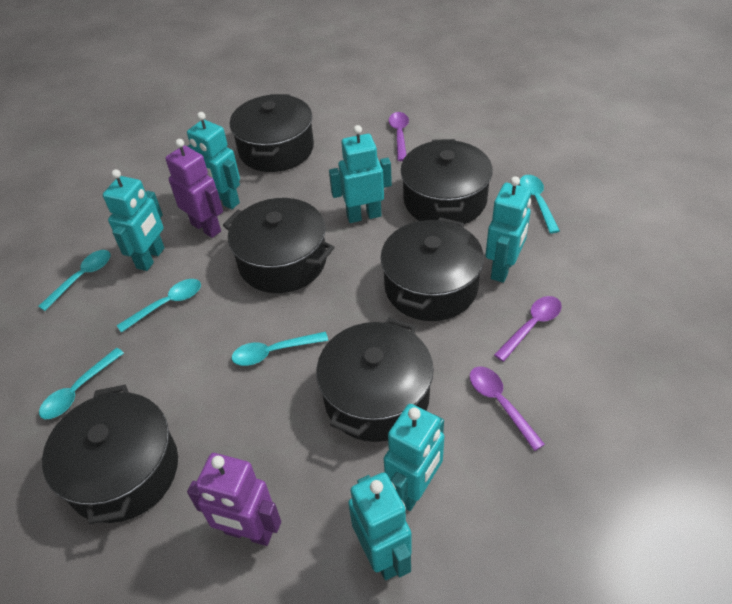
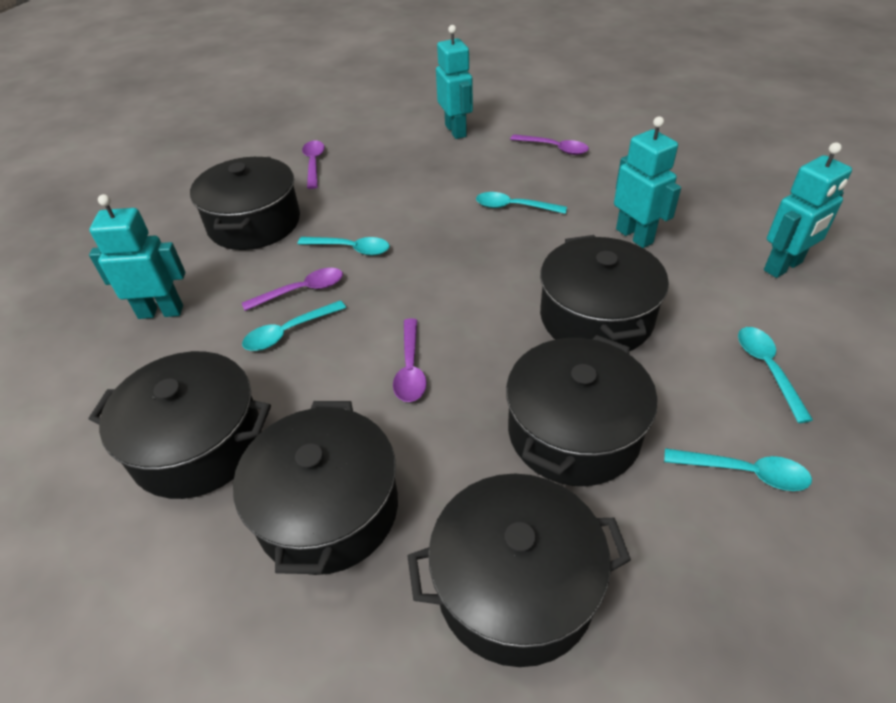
purple robot: [166,139,223,238] [187,453,281,546] = 2 -> none = 0
purple spoon: [389,112,409,161] [470,367,545,451] [494,296,562,362] = 3 -> [242,268,343,311] [302,141,325,189] [393,318,427,402] [510,134,589,155] = 4
turquoise robot: [103,169,165,271] [187,112,240,209] [329,125,392,223] [348,472,412,580] [384,404,444,511] [485,176,531,283] = 6 -> [89,194,185,319] [436,25,473,139] [614,116,681,248] [764,142,852,278] = 4

